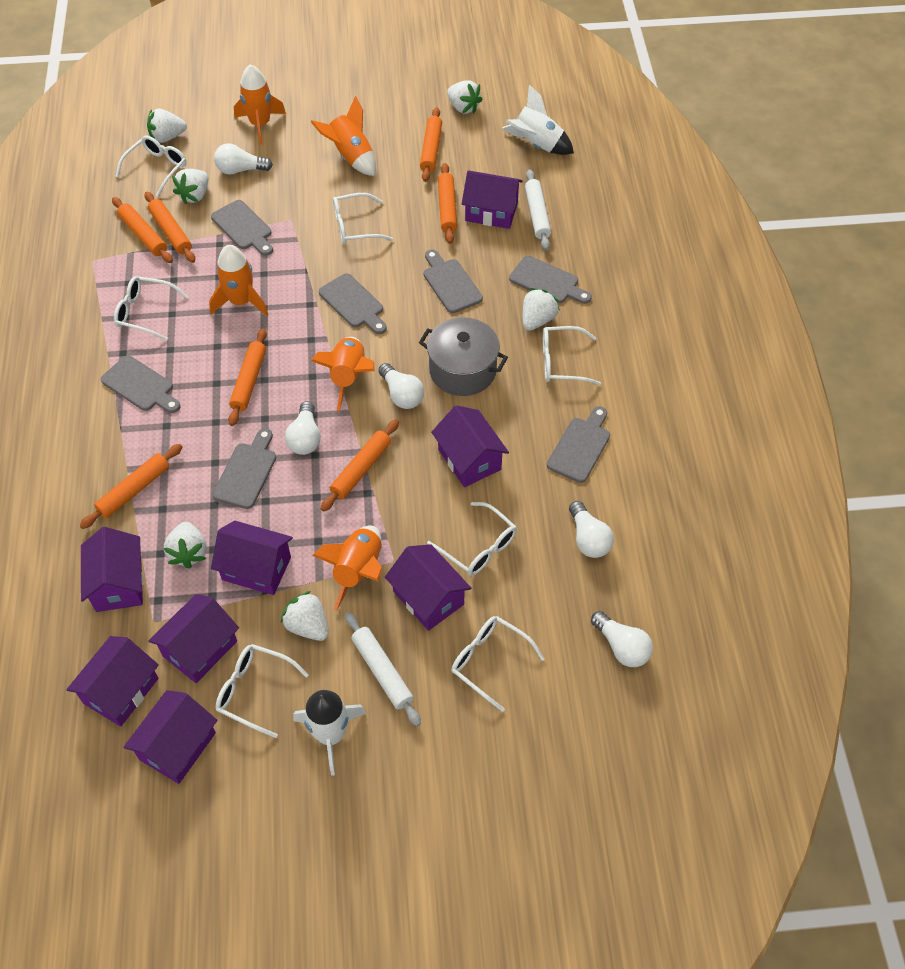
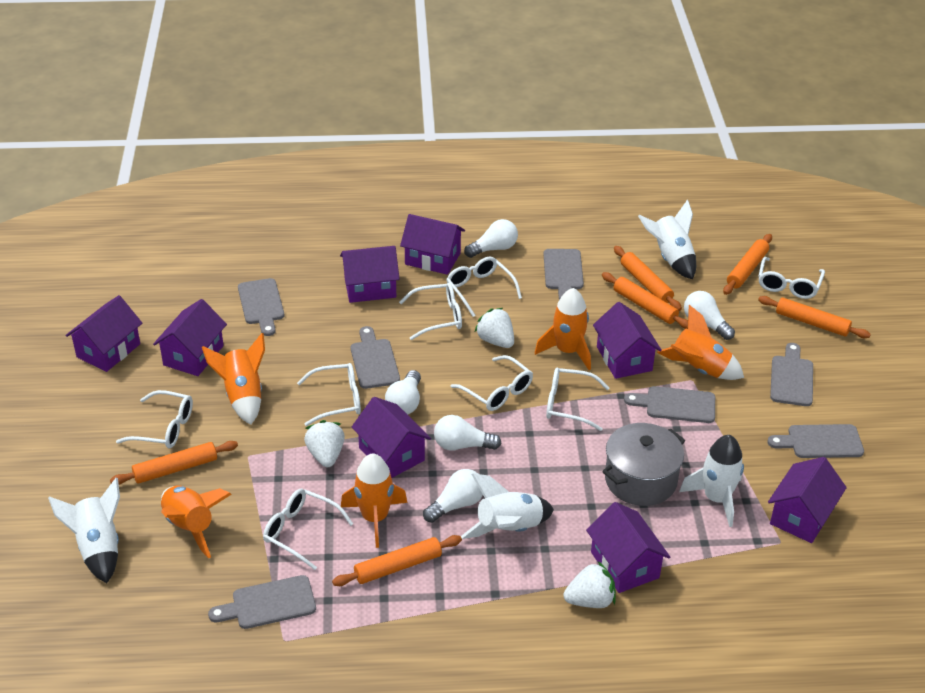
orange rolling pin: [80,444,182,529] [112,197,173,263] [144,192,195,263] [228,328,267,426] [321,419,399,512] [420,107,442,182] [438,163,457,244] = 7 -> [110,441,238,485] [332,535,462,586] [602,272,688,329] [614,246,682,311] [723,234,772,295] [758,296,871,338] = 6
white glasses: [114,276,188,341] [115,136,186,197] [215,644,309,738] [333,193,393,244] [427,502,517,576] [451,616,545,712] [543,326,601,385] = 7 -> [116,390,193,448] [263,489,353,570] [297,363,361,426] [399,283,462,340] [446,257,522,317] [450,355,533,411] [546,368,609,431] [758,257,825,299] = 8
white rocket: [293,690,366,776] [502,85,574,155] = 2 -> [48,478,120,583] [461,473,554,539] [638,199,696,279] [679,435,744,527] = 4
white rolling pin: [345,612,421,726] [525,169,551,250] = 2 -> none = 0
white strawberry: [147,109,187,143] [164,522,207,569] [172,169,208,204] [281,591,329,641] [447,80,483,114] [523,288,560,331] = 6 -> [304,420,345,467] [475,308,514,348] [563,561,616,608] = 3

